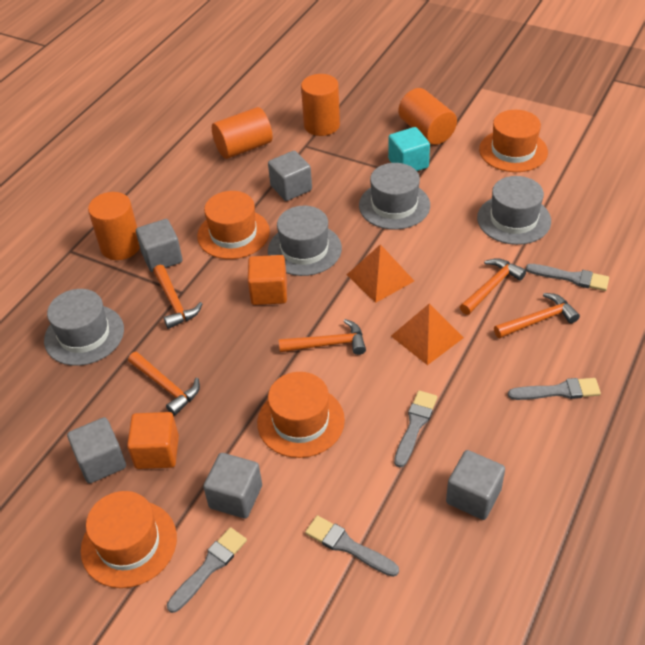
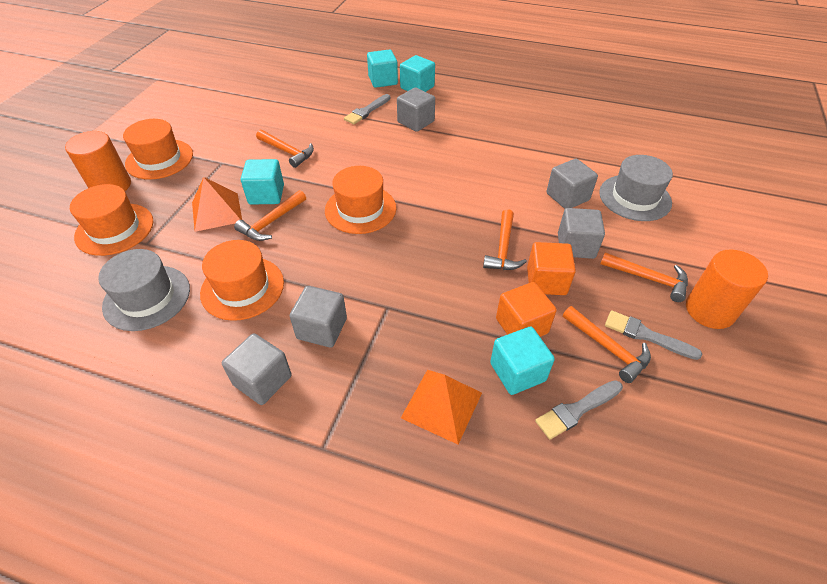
grey brush: [167,527,247,613] [305,515,399,577] [394,391,437,467] [508,378,601,400] [526,264,609,291] = 5 -> [344,94,391,125] [535,380,623,439] [605,310,702,360] = 3
grey hat: [44,289,124,366] [268,206,342,276] [359,163,430,230] [477,176,551,245] = 4 -> [98,249,190,331] [599,155,673,221] = 2
orange cylinder: [88,192,140,260] [212,107,272,159] [301,74,340,136] [398,88,457,145] = 4 -> [65,131,131,191] [686,250,768,329] = 2
turquoise cube: [388,127,430,171] = 1 -> [241,159,284,204] [367,49,398,88] [400,55,435,92] [490,327,555,395] = 4

